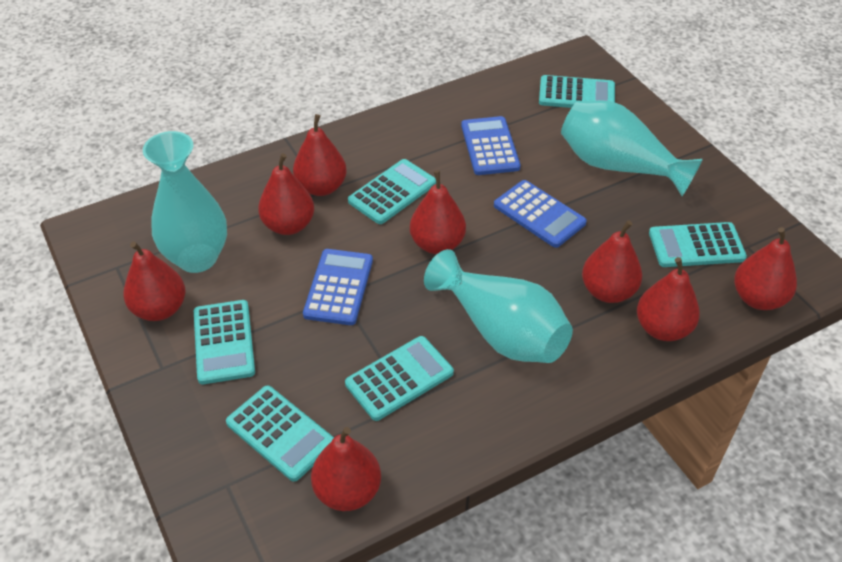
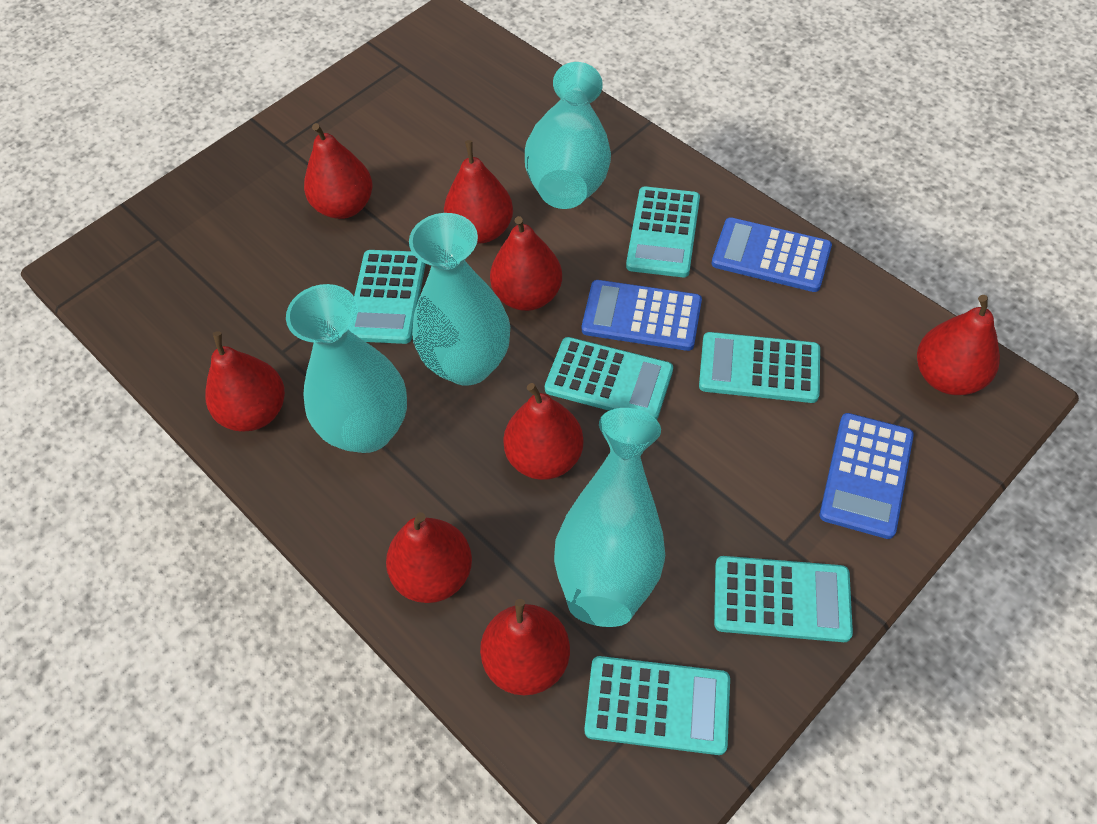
turquoise vase: [143,131,227,273] [424,249,573,363] [561,100,703,196] = 3 -> [286,284,407,453] [409,213,510,386] [525,62,611,209] [554,408,665,627] = 4

